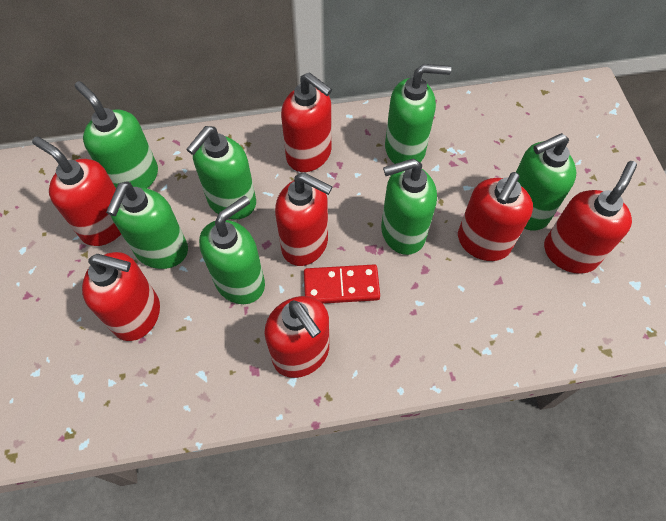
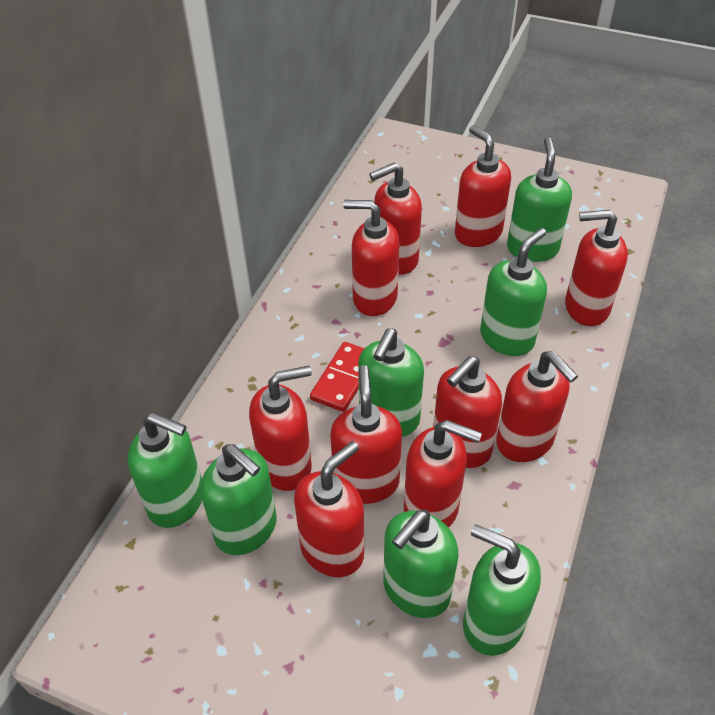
red soap dispenser: [32,136,121,246] [82,252,160,341] [264,296,329,378] [275,173,333,266] [281,72,332,172] [458,172,533,261] [544,161,637,274] = 7 -> [249,366,312,491] [294,441,364,577] [330,365,402,504] [343,200,400,316] [369,162,422,275] [404,420,482,528] [433,356,502,468] [455,125,511,247] [496,351,578,462] [565,210,628,326] = 10

